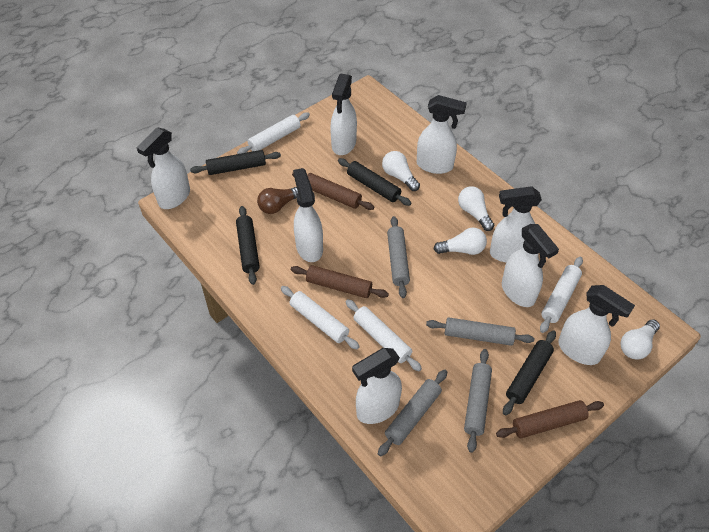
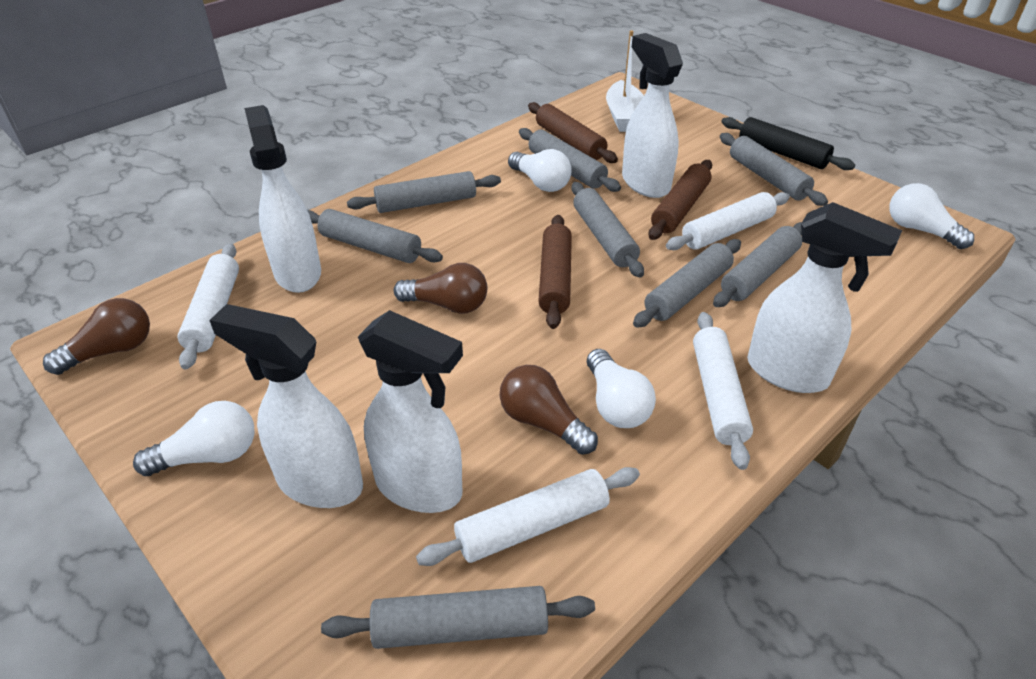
black rolling pin: [190,150,281,175] [236,206,260,285] [338,158,411,206] [503,330,556,415] = 4 -> [721,117,855,170] = 1
brown light bulb: [257,187,298,214] = 1 -> [43,298,150,375] [394,263,487,314] [500,365,598,455] = 3
grey rolling pin: [378,370,447,457] [387,216,410,298] [426,317,534,346] [464,349,492,453] = 4 -> [307,209,443,263] [321,586,595,649] [347,171,501,213] [519,128,621,192] [571,182,644,277] [633,239,741,328] [713,222,802,307] [720,133,828,206] = 8
white boat: none = 0 -> [606,30,644,132] = 1
white spray bottle: [137,127,190,209] [293,168,323,262] [330,74,357,155] [352,348,402,424] [417,95,467,174] [490,186,542,262] [502,224,559,307] [558,285,635,365] = 8 -> [209,304,363,508] [244,105,321,293] [358,310,463,513] [622,33,683,198] [747,202,902,393] = 5

